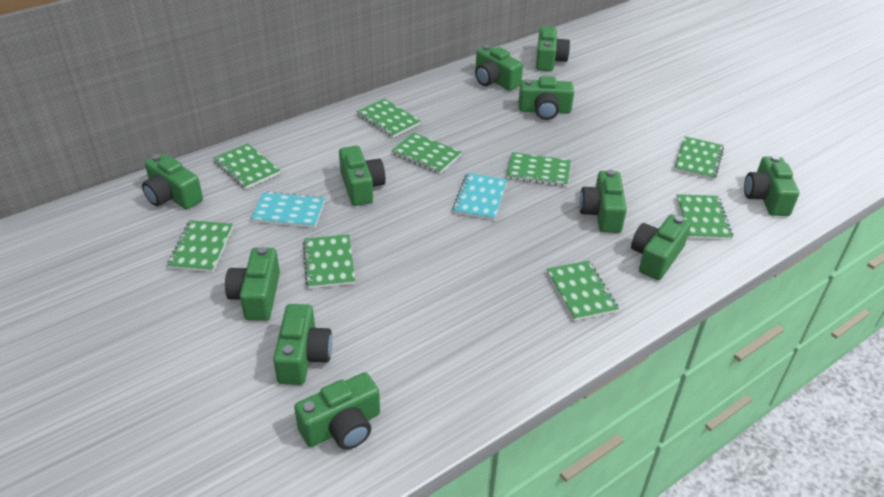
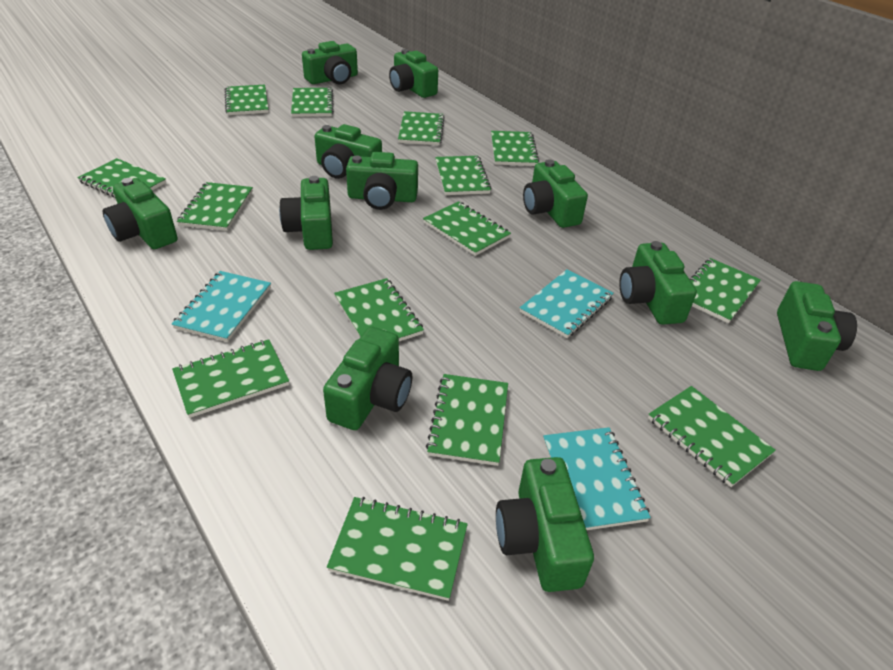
green notebook: [167,220,233,272] [213,143,280,189] [303,234,356,289] [356,98,421,138] [391,133,462,174] [507,152,571,187] [547,261,619,321] [674,136,724,180] [676,194,733,240] = 9 -> [77,158,166,198] [172,339,289,418] [177,182,253,231] [225,85,268,115] [291,88,334,117] [327,497,468,601] [334,278,424,341] [398,111,445,145] [423,201,511,256] [426,374,508,466] [435,156,492,195] [491,131,539,166] [648,386,776,487] [690,258,761,323] = 14
turquoise notebook: [251,191,325,228] [452,173,507,220] = 2 -> [172,271,271,342] [520,269,614,338] [543,427,651,530] = 3

